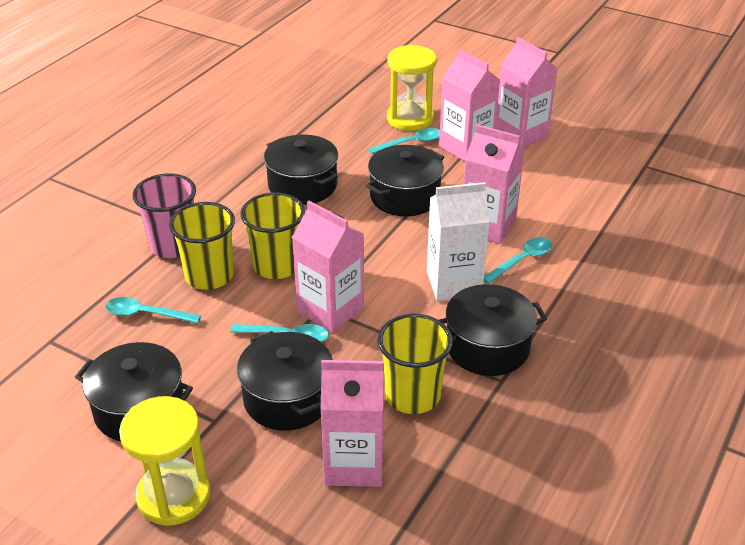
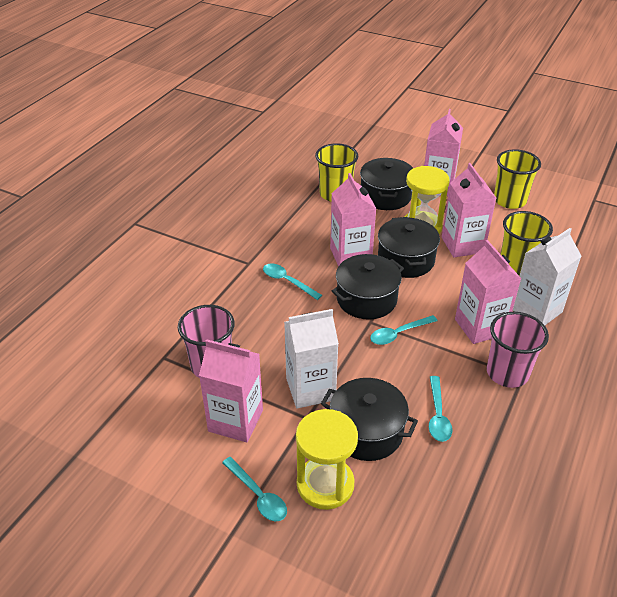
black pot: [75,342,193,441] [237,331,333,431] [264,135,338,205] [366,145,444,217] [439,284,547,376] = 5 -> [321,378,418,461] [332,254,404,319] [360,158,413,210] [378,217,440,278] = 4
pink cup: [133,173,196,258] = 1 -> [178,305,235,378] [487,312,549,388] = 2
white carton: [427,182,490,301] = 1 -> [284,309,339,409] [513,228,581,325] = 2

